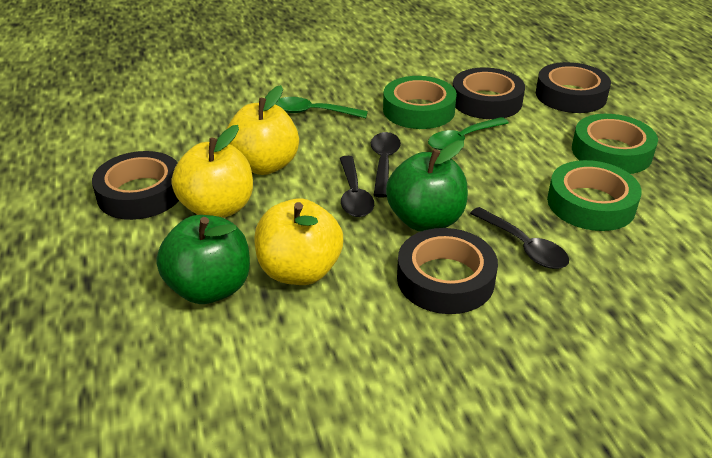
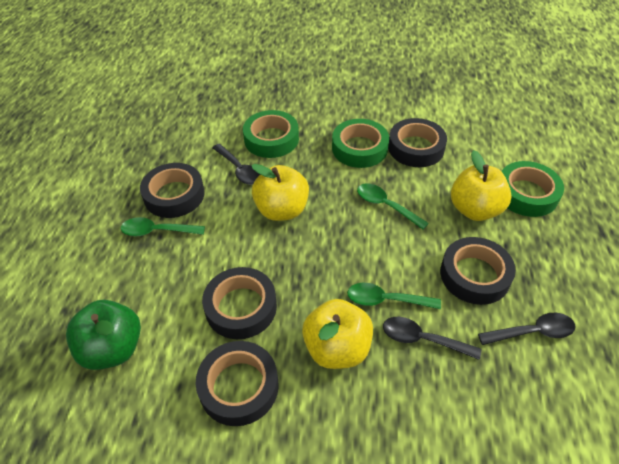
black tape: [92,151,179,220] [397,228,498,314] [453,68,525,119] [536,62,611,113] = 4 -> [140,163,205,218] [196,341,279,426] [202,267,277,339] [388,118,447,167] [440,237,516,305] = 5
green apple: [156,215,250,304] [386,140,468,232] = 2 -> [66,300,141,370] = 1
green spoon: [276,97,368,118] [428,117,509,150] = 2 -> [121,217,205,236] [347,283,441,309] [357,183,429,229] = 3

